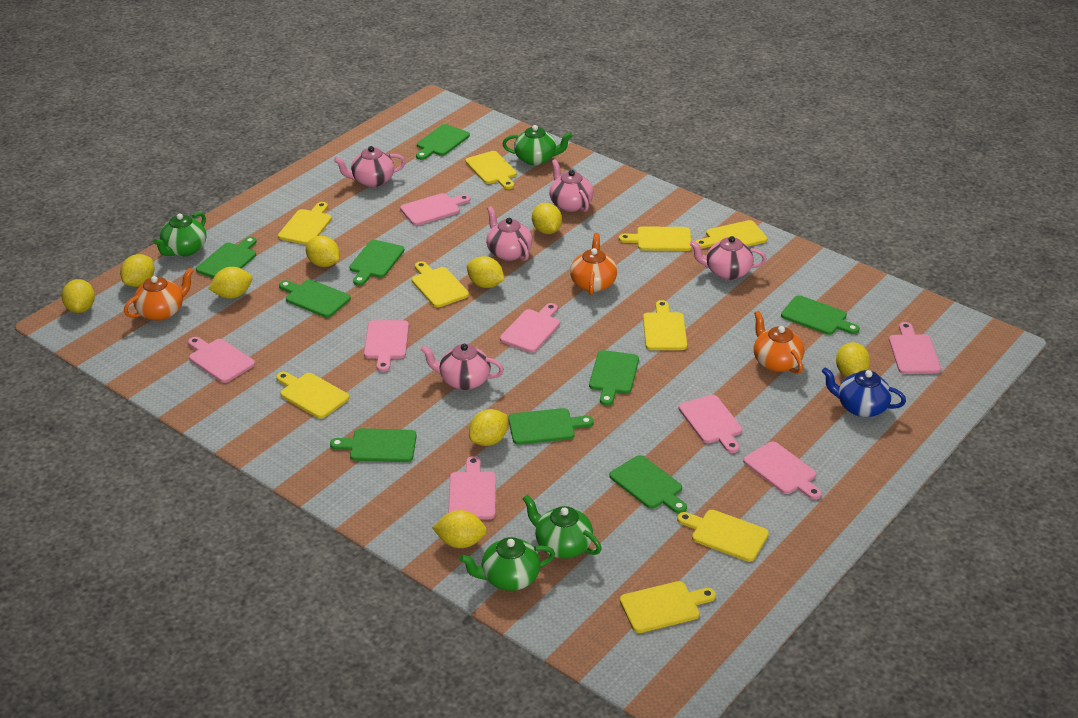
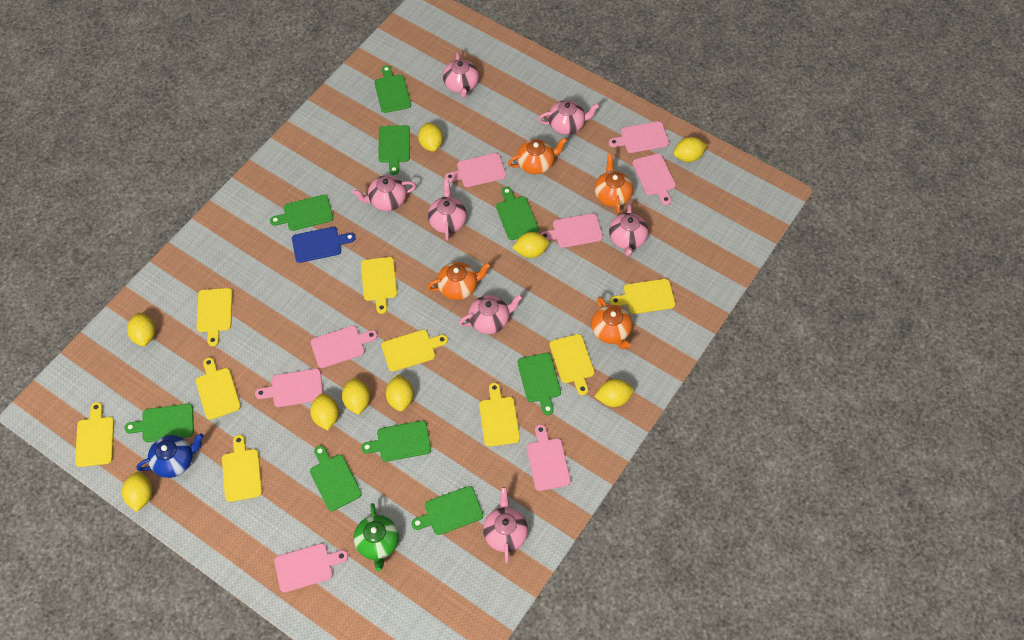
blue cutting board: none = 0 -> [292,227,355,263] = 1
green teapot: [153,212,207,257] [460,537,555,591] [502,125,573,165] [523,495,602,558] = 4 -> [354,503,399,572] = 1
orange teapot: [124,268,193,321] [570,233,617,295] [754,311,804,374] = 3 -> [427,262,491,300] [508,137,567,174] [591,296,632,349] [595,154,633,214] = 4
pink teapot: [334,146,405,187] [420,344,504,390] [486,206,532,261] [549,159,593,212] [690,236,767,280] = 5 -> [352,175,416,211] [428,179,467,241] [443,52,479,98] [459,294,523,334] [483,487,528,563] [538,100,600,135] [609,203,648,256] = 7

